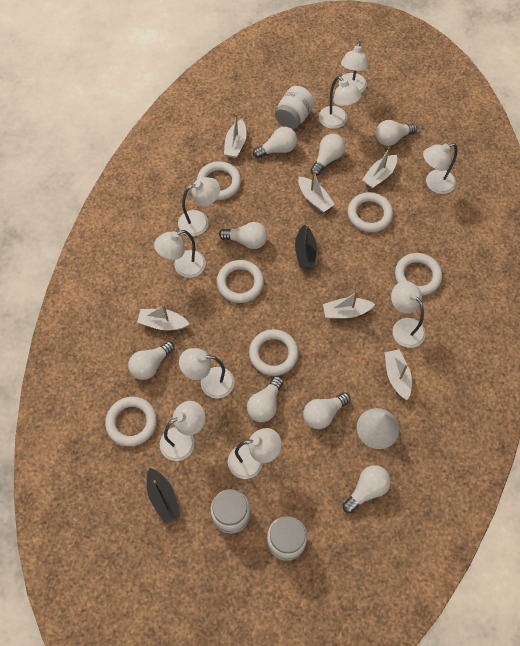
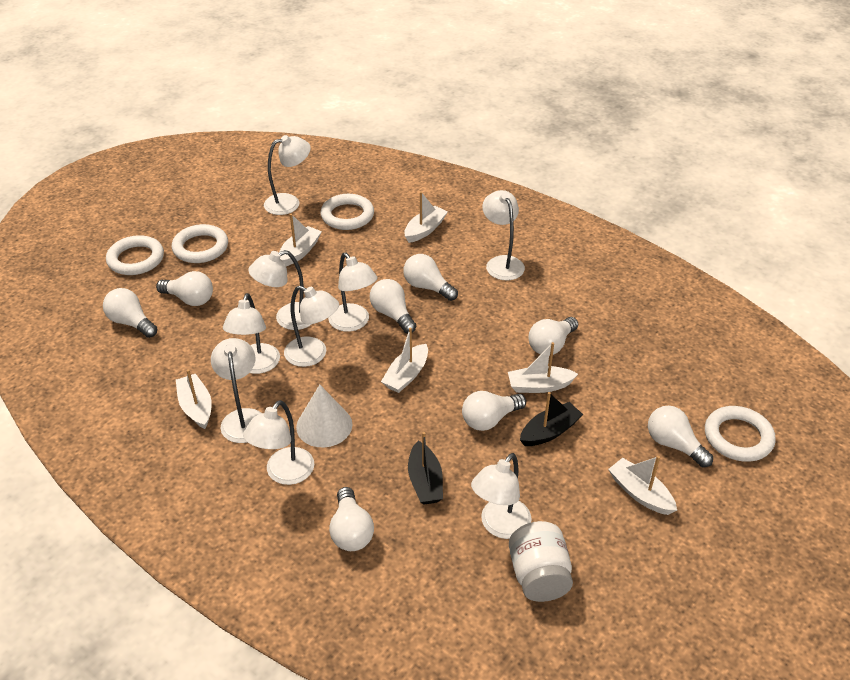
white jar: [211,489,250,533] [267,516,307,561] [275,86,315,129] = 3 -> [509,521,573,602] = 1
white ring: [105,397,157,446] [197,161,241,200] [217,260,264,303] [249,329,298,376] [348,192,393,232] [395,253,442,296] = 6 -> [106,235,164,275] [172,224,228,263] [320,194,374,230] [705,406,776,462] = 4

